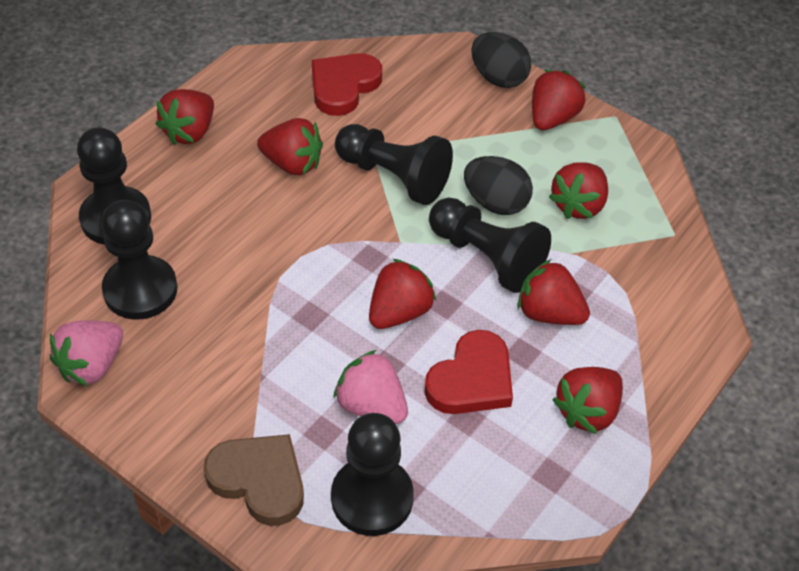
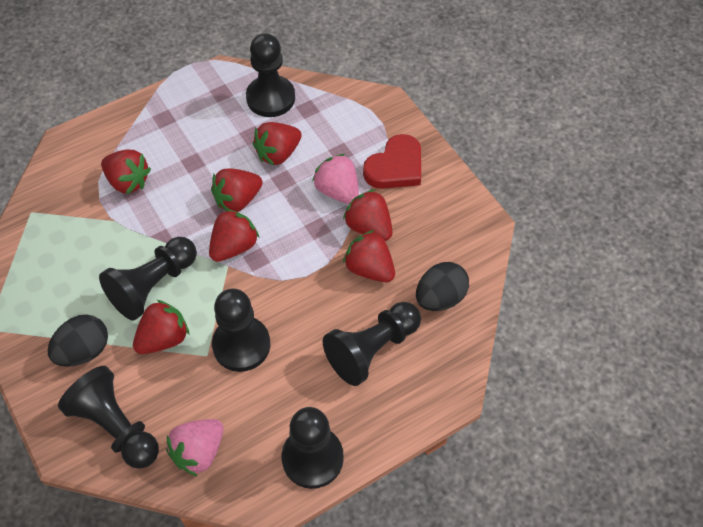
black pawn: [77,127,151,245] [101,200,177,320] [331,413,414,536] [335,124,453,205] [429,198,551,293] = 5 -> [58,366,159,469] [99,237,197,320] [212,288,270,372] [246,33,295,117] [282,407,344,489] [323,302,421,386] = 6
brown heart: [204,434,304,526] = 1 -> none = 0
red heart: [312,53,382,116] [425,330,513,414] = 2 -> [363,134,421,189] = 1

